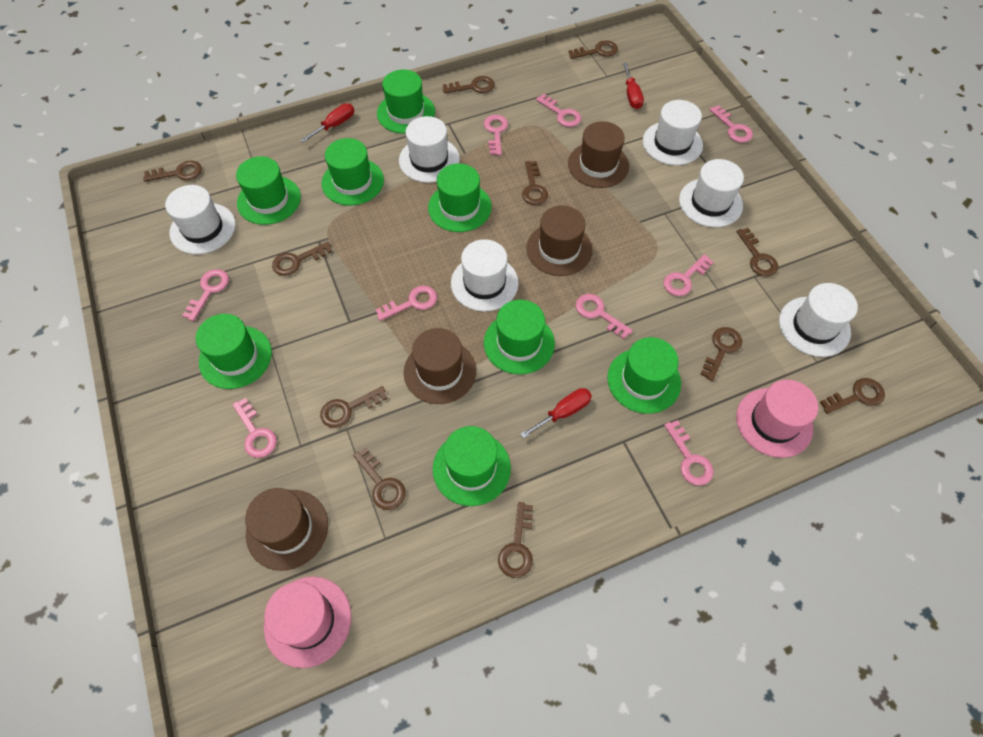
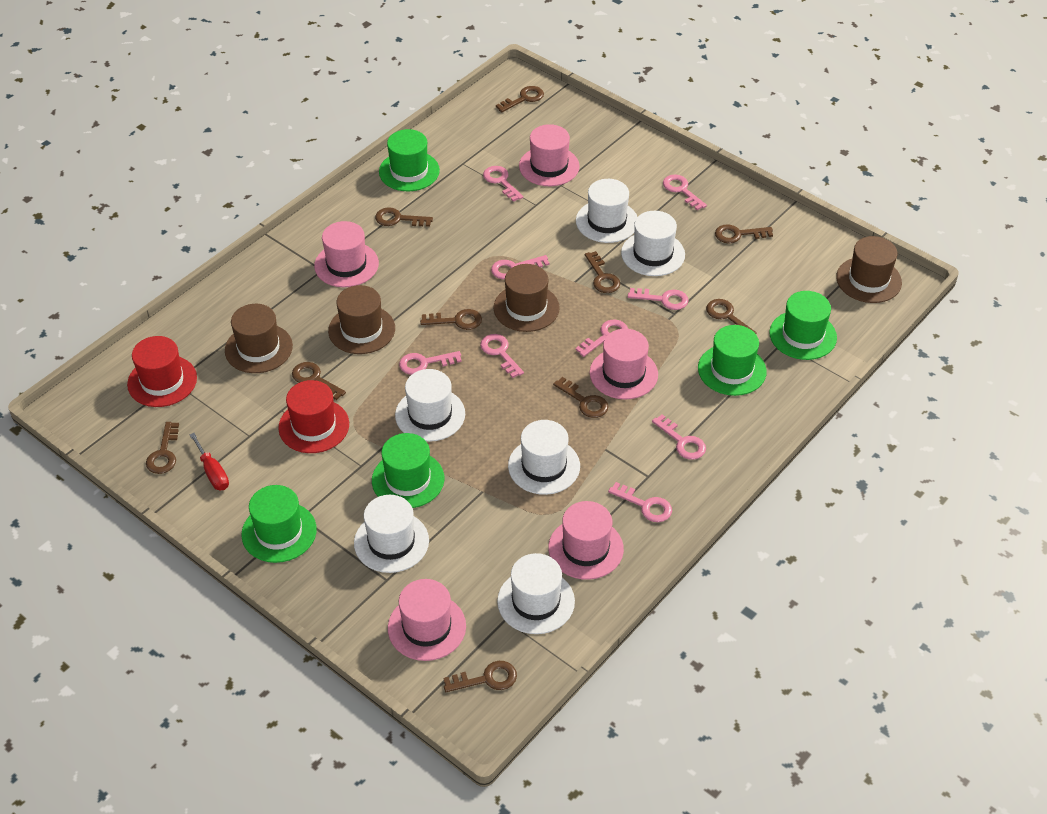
brown key: [143,161,202,182] [272,242,332,276] [320,386,388,428] [353,447,406,510] [443,76,495,93] [498,502,533,578] [522,161,548,205] [568,40,618,59] [700,327,742,381] [737,228,778,277] [820,378,885,414] = 11 -> [146,422,179,474] [292,362,346,400] [375,207,433,227] [420,309,482,330] [443,661,517,692] [496,86,544,112] [553,377,608,418] [585,251,620,293] [706,299,757,334] [715,224,773,243] = 10
green hat: [196,314,272,389] [236,156,301,225] [321,138,384,206] [377,70,435,134] [428,164,492,232] [433,426,511,506] [484,300,555,374] [607,337,681,414] = 8 -> [241,485,317,563] [372,433,444,508] [379,129,440,191] [698,325,767,396] [769,291,837,360] = 5
pink hat: [264,577,351,668] [736,380,818,458] = 2 -> [314,221,379,287] [388,579,466,661] [519,124,580,186] [548,501,624,580] [590,329,658,400] = 5
red hat: none = 0 -> [127,336,197,407] [278,380,349,453] = 2
red screwdriver: [300,103,354,143] [520,388,592,439] [623,63,644,109] = 3 -> [190,433,229,490] = 1

